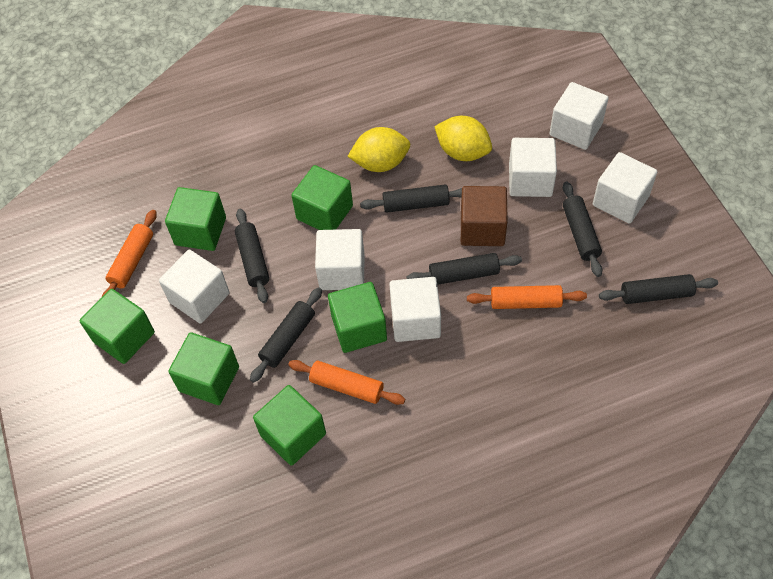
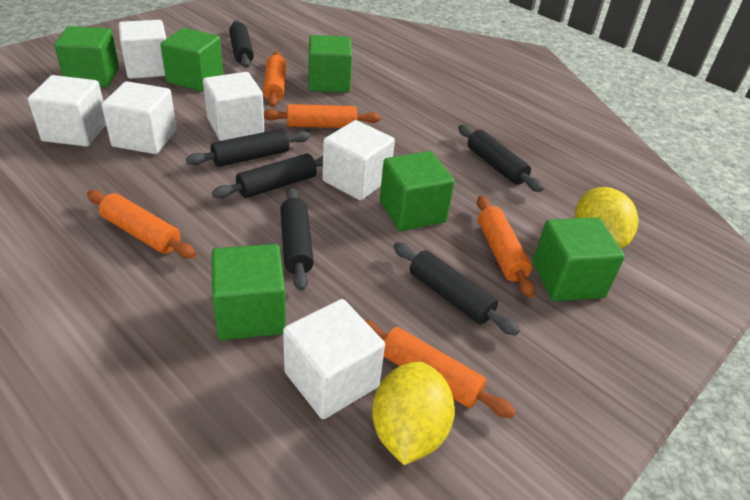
brown cube: [461,186,508,246] = 1 -> none = 0
orange rolling pin: [102,210,157,297] [288,360,405,405] [467,285,587,309] = 3 -> [87,190,196,258] [263,51,286,107] [264,104,381,128] [364,320,516,418] [477,196,535,298] = 5

